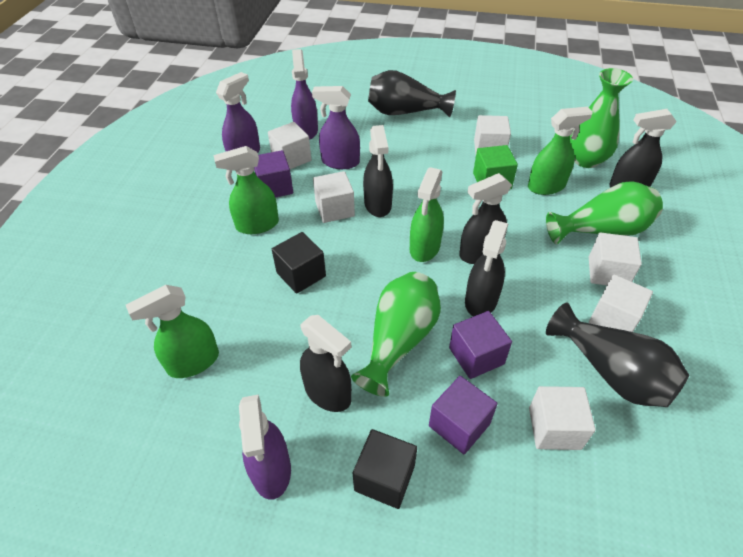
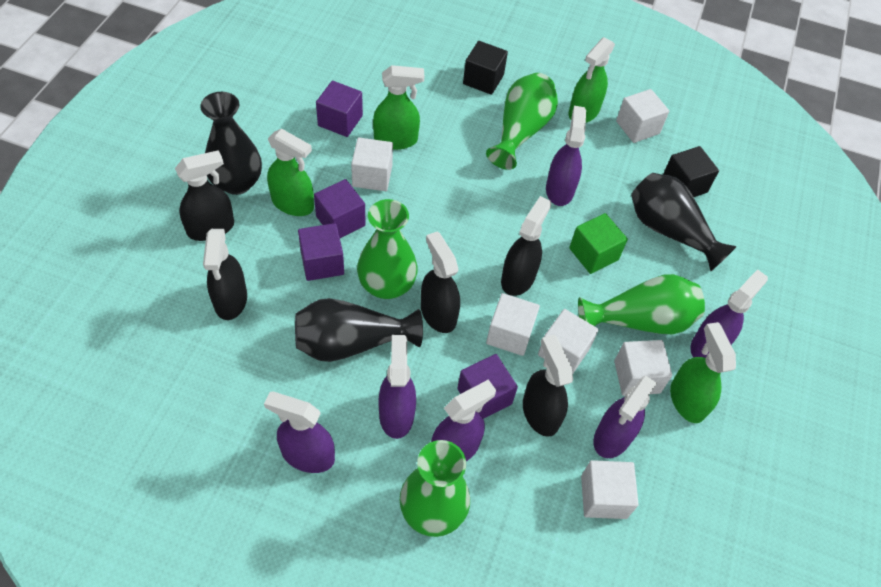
black vase: [368,70,456,117] [546,302,689,407] = 2 -> [200,92,262,195] [295,298,423,362] [631,173,737,271] = 3
green vase: [351,272,441,397] [546,181,663,244] [570,68,633,168] = 3 -> [357,199,418,299] [400,440,470,537] [486,73,558,170] [578,274,705,334] = 4
purple cube: [254,150,293,198] [429,376,498,454] [449,311,512,379] = 3 -> [298,223,344,281] [314,179,366,238] [316,81,363,137] [457,354,518,419] = 4
purple spray bottle: [216,72,260,153] [239,394,291,500] [291,49,318,140] [312,86,360,169] = 4 -> [264,391,335,473] [378,335,416,439] [431,380,496,461] [546,106,586,206] [593,376,657,458] [690,269,768,358] = 6

